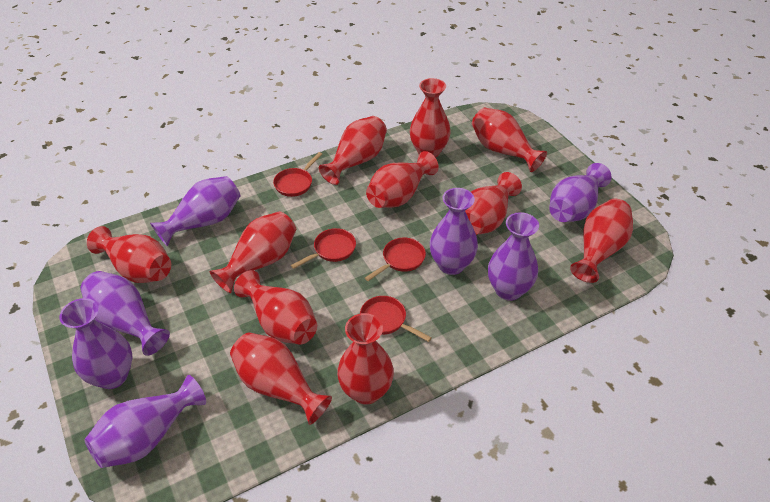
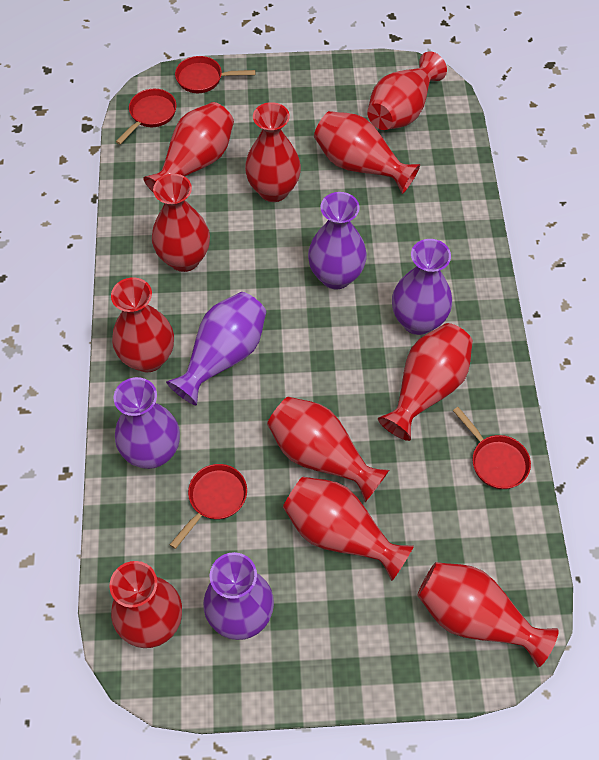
purple vase: [59,298,132,389] [81,271,170,356] [85,375,206,468] [150,176,240,246] [430,188,478,275] [488,212,539,301] [549,163,612,222] = 7 -> [114,377,180,469] [166,292,266,405] [203,552,274,640] [308,192,367,290] [392,239,452,335] = 5

